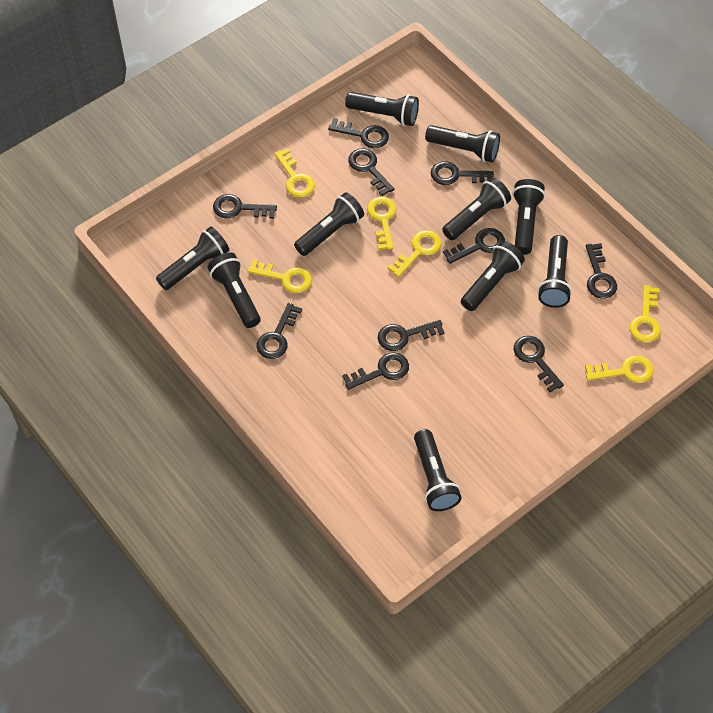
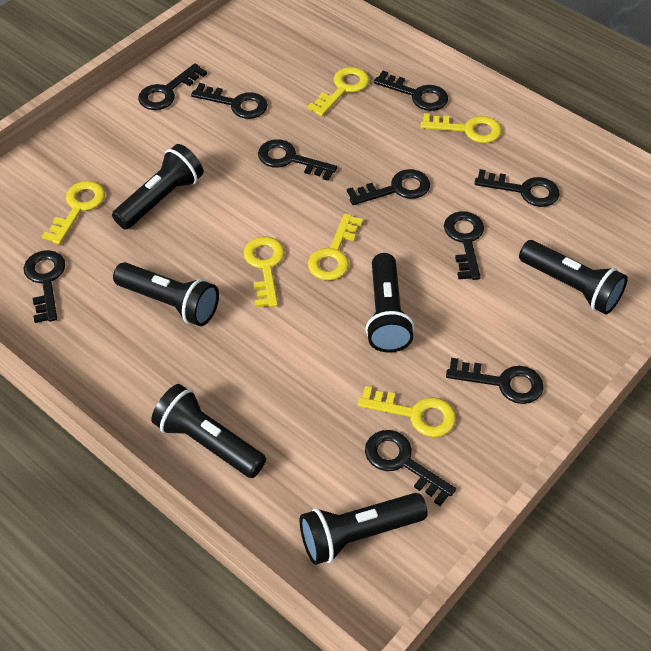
black flashlight: [156,226,229,290] [207,252,261,328] [294,192,364,256] [345,92,419,126] [414,429,461,511] [425,125,500,163] [442,177,511,240] [461,241,525,311] [512,179,545,255] [538,235,572,308] = 10 -> [112,144,204,230] [113,262,219,326] [151,384,266,478] [300,493,428,565] [365,253,414,353] [519,240,628,315] = 6

